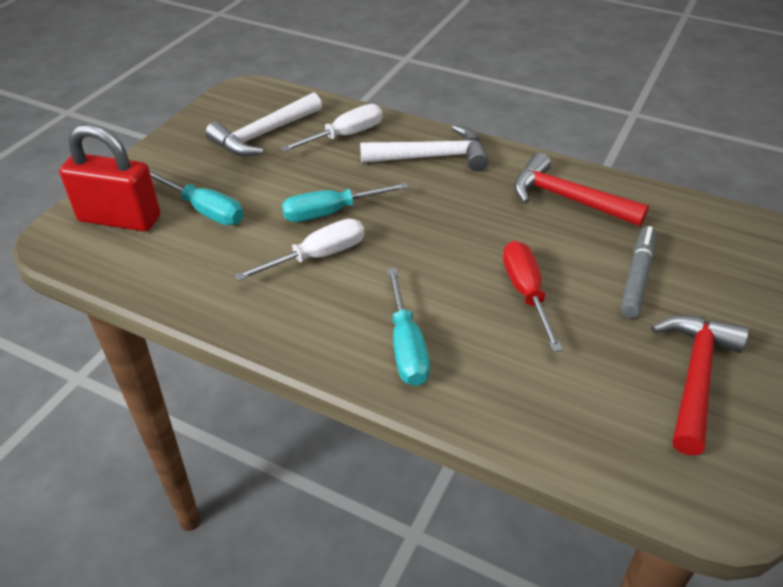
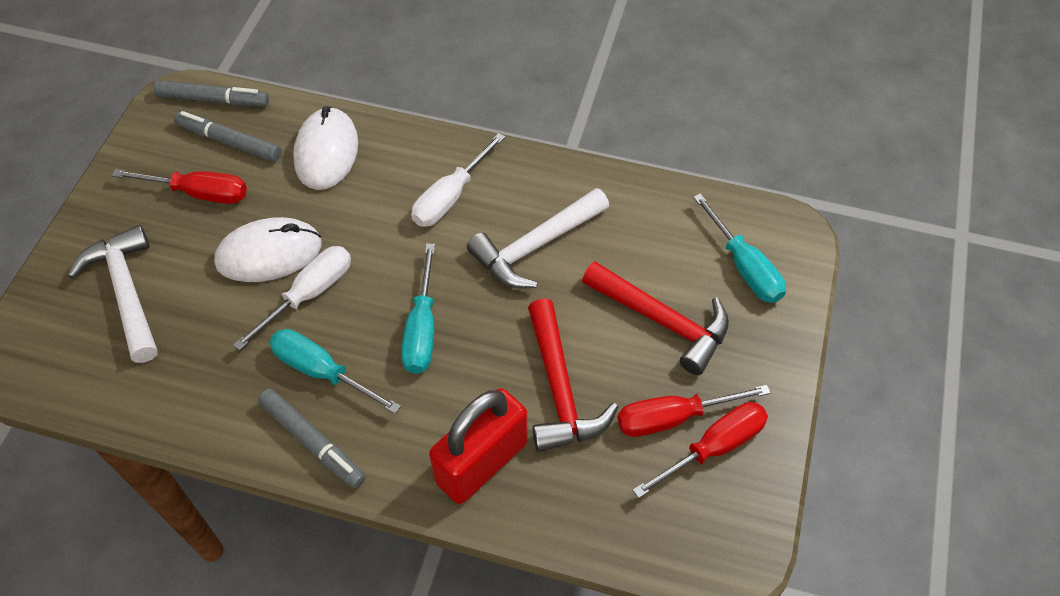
grey marker: [620,226,656,318] = 1 -> [154,80,269,107] [174,111,281,162] [258,389,366,489] = 3
red screwdriver: [503,241,563,352] = 1 -> [112,169,247,204] [618,385,771,437] [633,402,768,498] = 3
white mouse: none = 0 -> [214,217,322,282] [293,106,358,190] = 2

